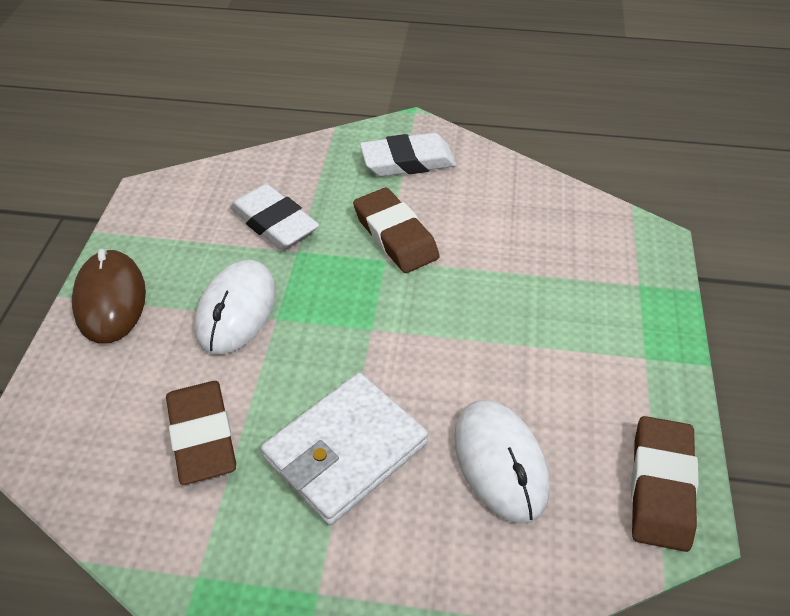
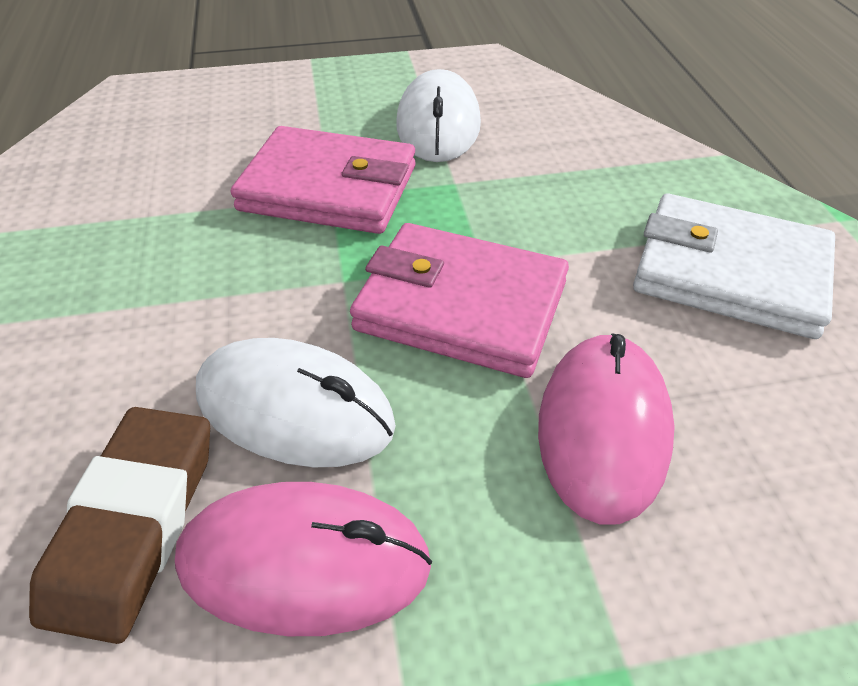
brown eraser: [166,381,236,485] [353,188,440,273] [631,416,699,552] = 3 -> [29,407,210,644] = 1
brown mouse: [72,249,146,344] = 1 -> none = 0
pink mouse: none = 0 -> [175,482,432,636] [538,333,675,525] = 2
pink wallet: none = 0 -> [231,126,416,234] [350,223,569,378] = 2
white eraser: [230,184,319,250] [360,133,456,177] = 2 -> none = 0

